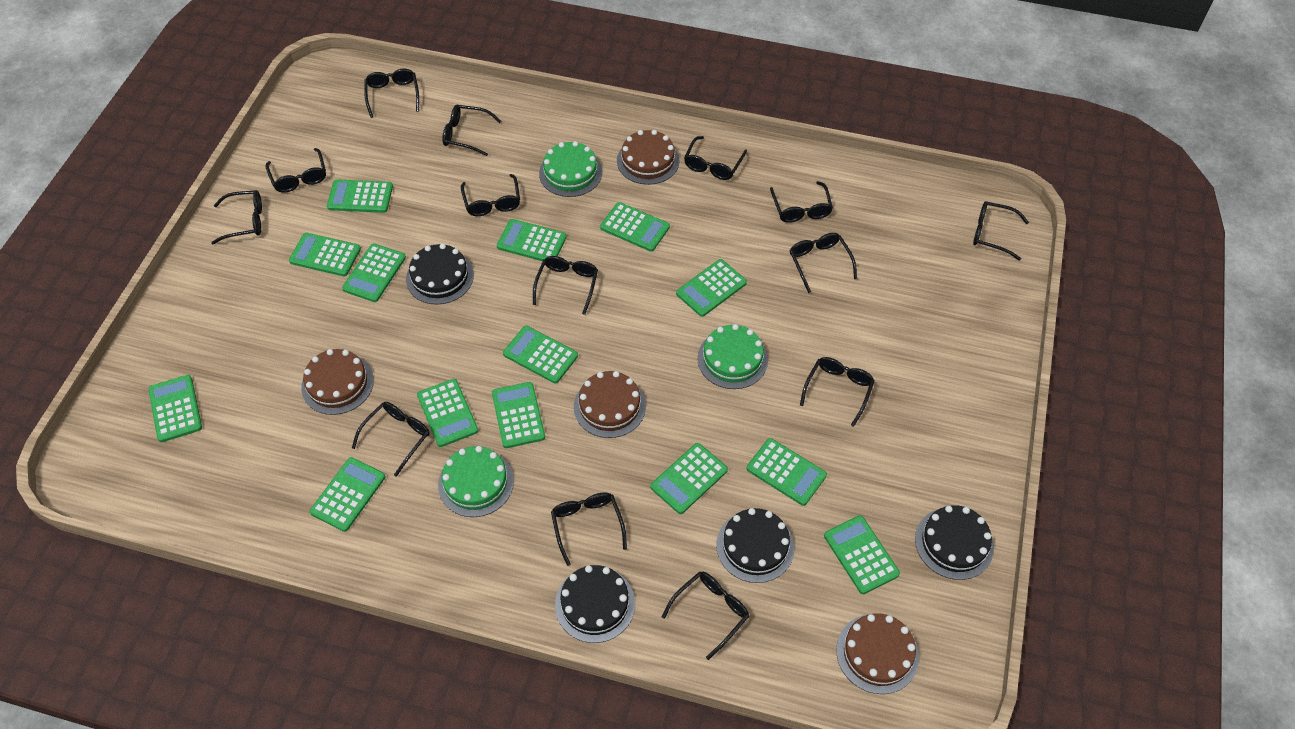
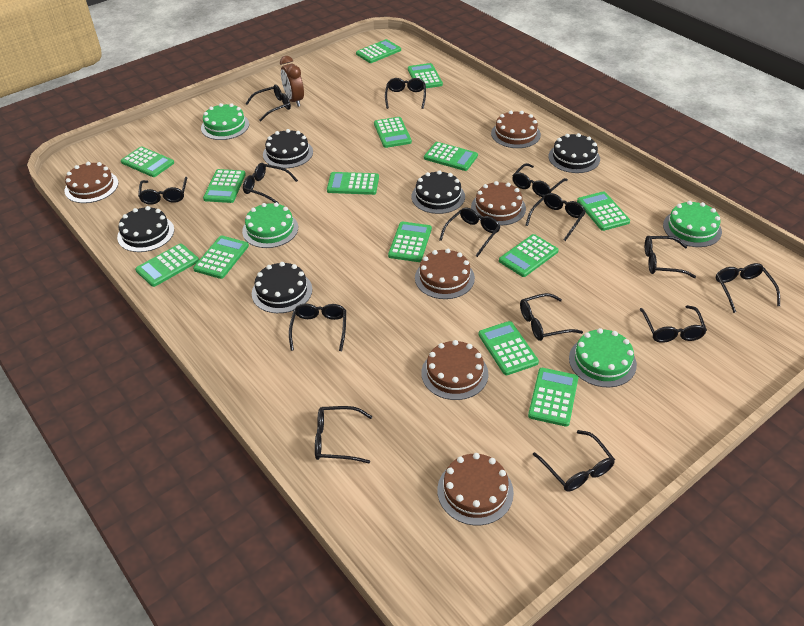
black cake: [406,244,474,305] [555,565,635,643] [716,508,794,583] [915,505,994,580] = 4 -> [117,206,174,252] [252,262,312,313] [263,129,313,168] [412,170,465,214] [548,133,600,173] = 5
brown cake: [301,349,374,415] [574,371,646,438] [617,130,680,185] [836,613,919,694] = 4 -> [65,162,118,203] [415,249,475,299] [421,340,489,400] [437,453,514,525] [471,181,526,226] [491,111,541,148] = 6
brown clock: none = 0 -> [280,56,304,107] = 1
green cake: [438,446,514,517] [539,141,602,197] [697,324,768,389] = 3 -> [201,103,249,140] [242,203,298,248] [569,328,637,387] [663,201,722,247] = 4

